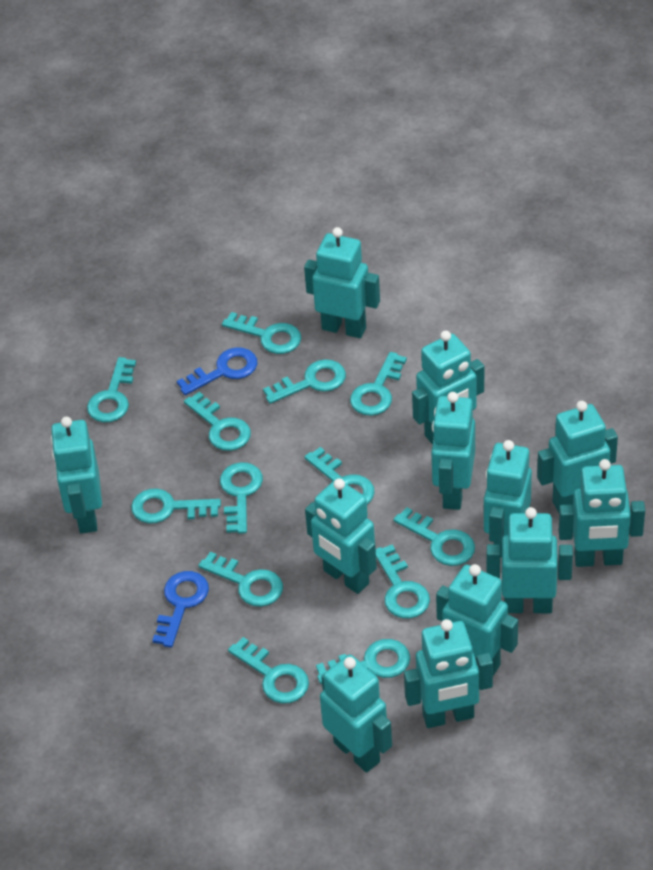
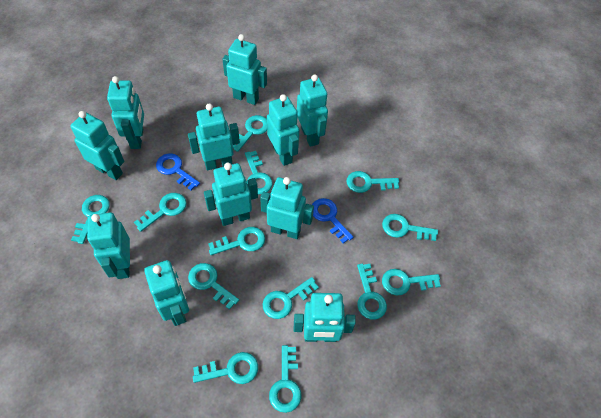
turquoise robot: [51,417,102,533] [304,227,380,338] [305,478,377,594] [320,655,392,773] [404,619,493,728] [412,330,484,445] [431,392,475,510] [436,564,518,676] [484,440,532,557] [487,507,573,613] [537,401,618,513] [559,459,645,567] = 12 -> [70,111,124,180] [87,212,130,279] [107,76,144,149] [144,260,189,326] [188,103,240,170] [204,162,258,226] [222,34,267,105] [260,177,314,239] [267,94,299,166] [294,293,356,342] [297,75,328,147] = 11

